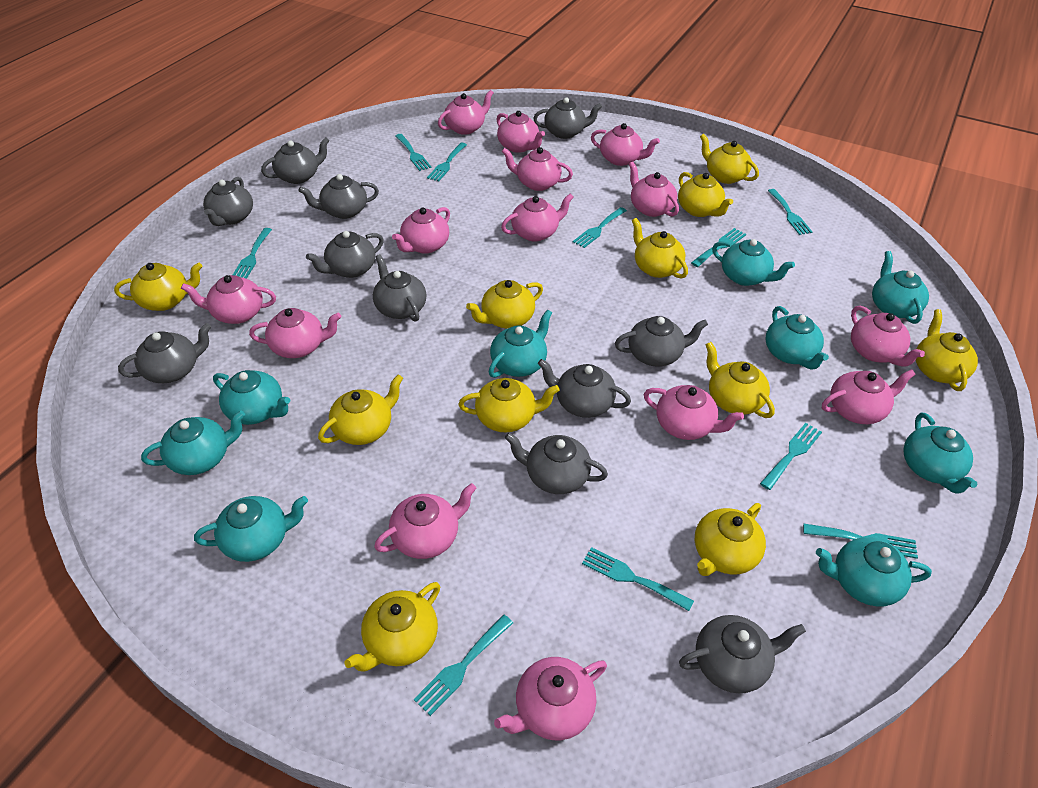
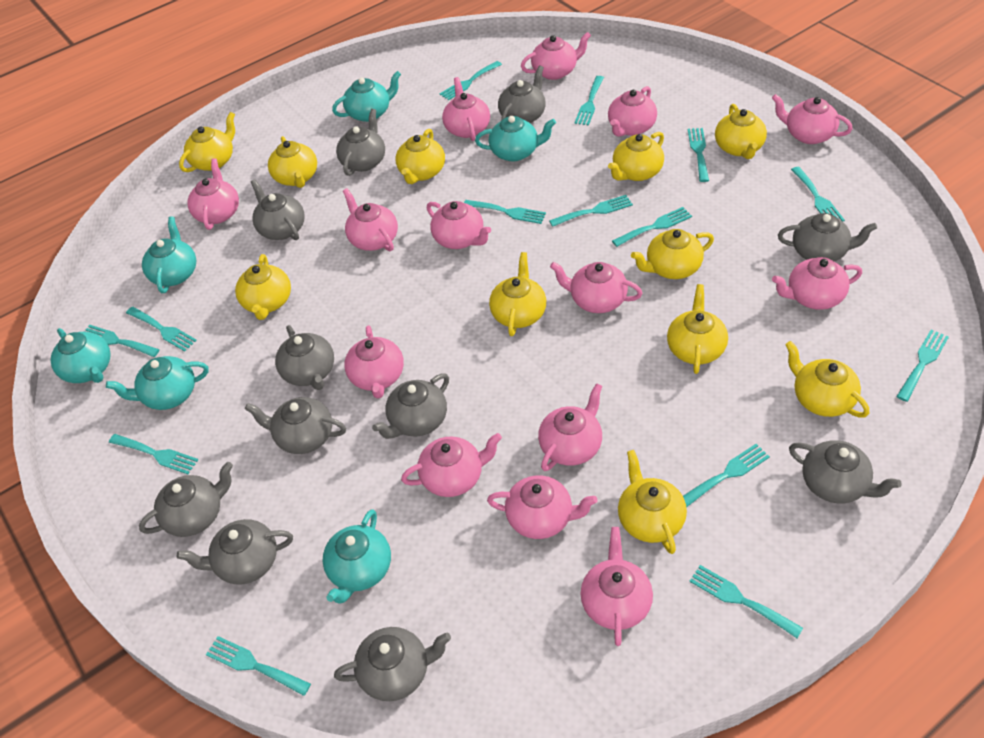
turquoise fork: [233,228,272,279] [395,134,431,171] [414,615,513,716] [427,143,467,181] [573,207,627,248] [582,547,694,611] [691,228,746,267] [760,423,822,490] [768,189,812,235] [803,523,918,559] = 10 -> [84,325,160,357] [109,434,198,474] [126,307,197,352] [206,636,311,696] [440,61,502,100] [464,200,546,224] [549,195,633,227] [574,76,604,125] [612,207,692,247] [683,444,770,508] [688,128,709,182] [689,565,803,638] [791,167,845,222] [896,330,949,402] = 14
turquoise teapot: [141,410,245,475] [194,496,308,562] [213,370,290,425] [489,310,552,378] [712,239,795,286] [766,306,829,369] [816,537,932,606] [872,251,929,324] [903,413,977,494] = 9 -> [51,328,111,383] [106,356,209,410] [142,217,196,293] [323,509,391,604] [332,71,401,122] [475,116,556,161] = 6

